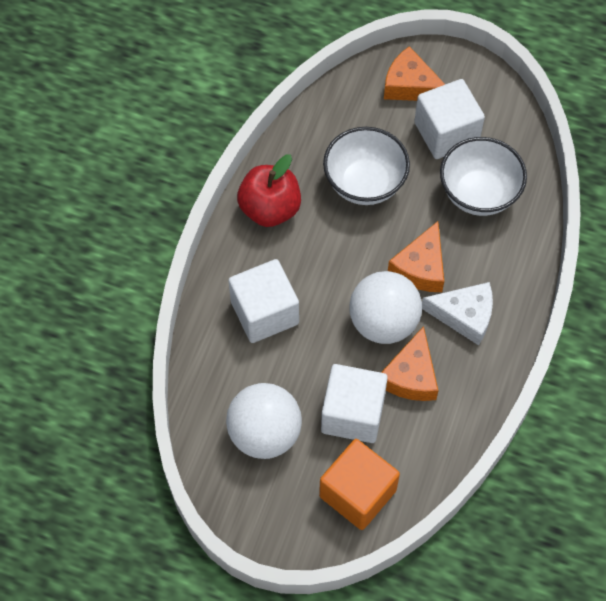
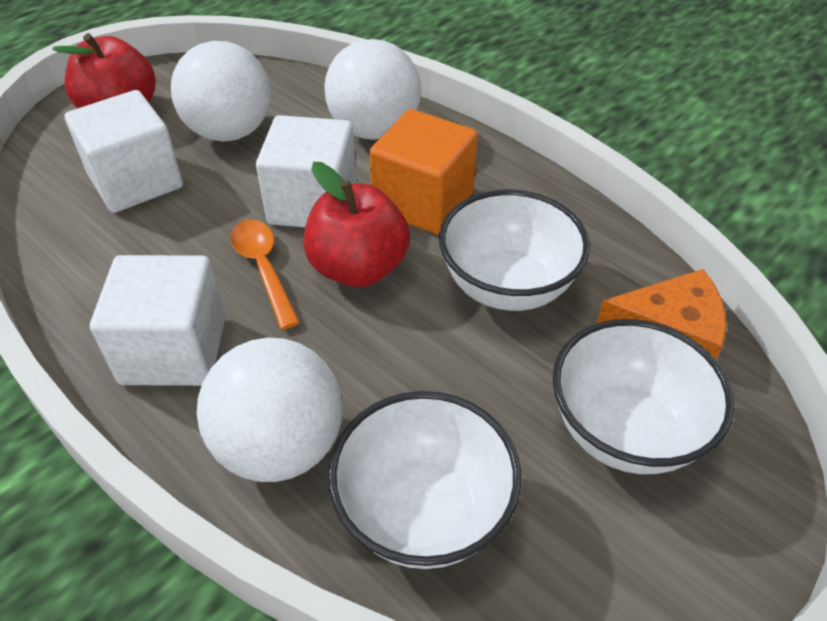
orange cheese: [381,326,439,401] [384,46,445,101] [388,221,444,292] = 3 -> [596,269,726,360] = 1
orange spoon: none = 0 -> [230,219,300,330] = 1
red apple: [237,155,301,227] = 1 -> [53,33,156,109] [303,162,410,287] = 2
white ball: [226,383,302,459] [349,271,422,344] = 2 -> [171,41,271,142] [197,338,343,482] [324,39,421,140] = 3
white bowl: [323,127,410,205] [440,137,527,216] = 2 -> [328,391,521,569] [439,190,590,311] [553,319,734,474] = 3
white cheese: [422,282,493,345] = 1 -> none = 0

